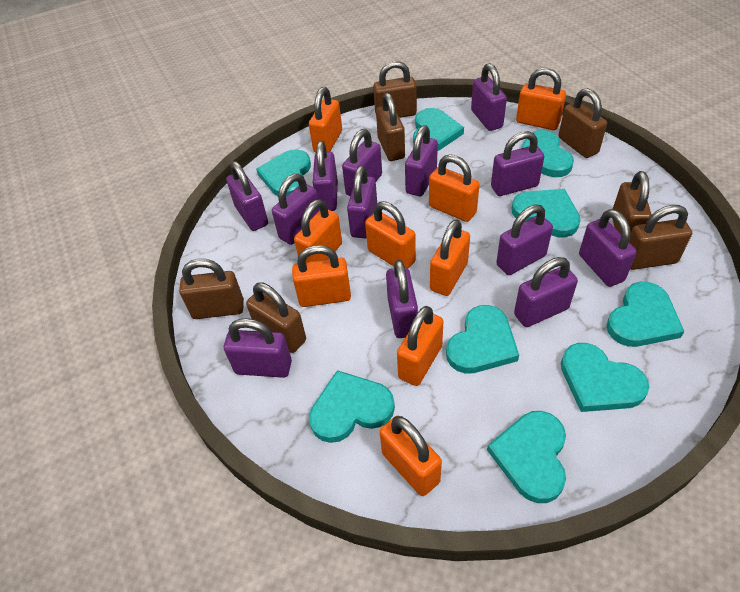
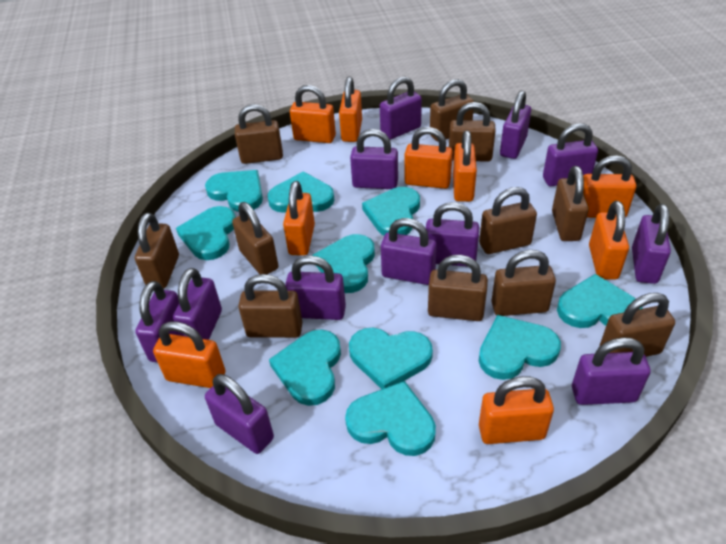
brown padlock: [179,259,244,319] [246,283,306,353] [373,61,417,118] [376,93,405,161] [559,88,607,158] [612,171,652,234] [629,205,692,270] = 7 -> [135,213,179,289] [232,202,279,274] [235,104,283,164] [238,274,302,338] [428,255,488,321] [430,79,474,142] [449,102,496,162] [479,187,537,254] [491,250,556,316] [552,166,589,241] [600,293,675,357] = 11
purple padlock: [224,318,292,378] [226,161,268,231] [272,174,320,245] [313,141,338,211] [342,129,382,196] [347,165,377,238] [386,259,418,338] [405,125,438,196] [471,63,507,131] [491,131,544,196] [496,205,553,275] [514,257,578,327] [579,209,637,287] = 13 -> [135,281,179,362] [173,268,222,340] [205,374,274,454] [285,255,346,320] [350,129,398,189] [380,76,422,140] [381,218,437,285] [426,202,479,267] [500,90,531,159] [543,123,598,186] [572,337,651,405] [632,204,671,284] = 12
turquoise heart: [256,149,311,196] [309,370,395,443] [413,108,464,151] [446,305,519,374] [487,411,566,503] [512,189,580,237] [521,130,574,177] [561,343,649,412] [606,282,684,347] = 9 -> [176,206,236,260] [205,170,263,212] [268,171,334,213] [269,329,341,406] [312,234,375,293] [345,381,436,456] [349,328,433,389] [362,187,420,236] [479,315,561,380] [557,274,643,328] = 10

